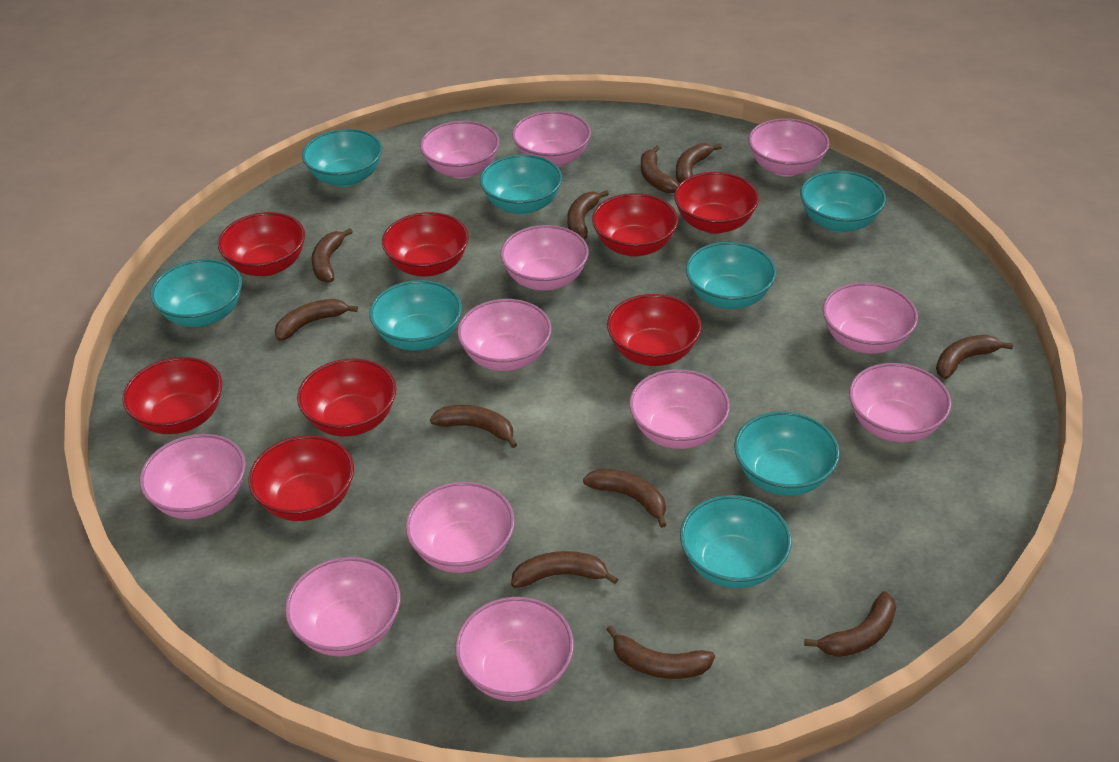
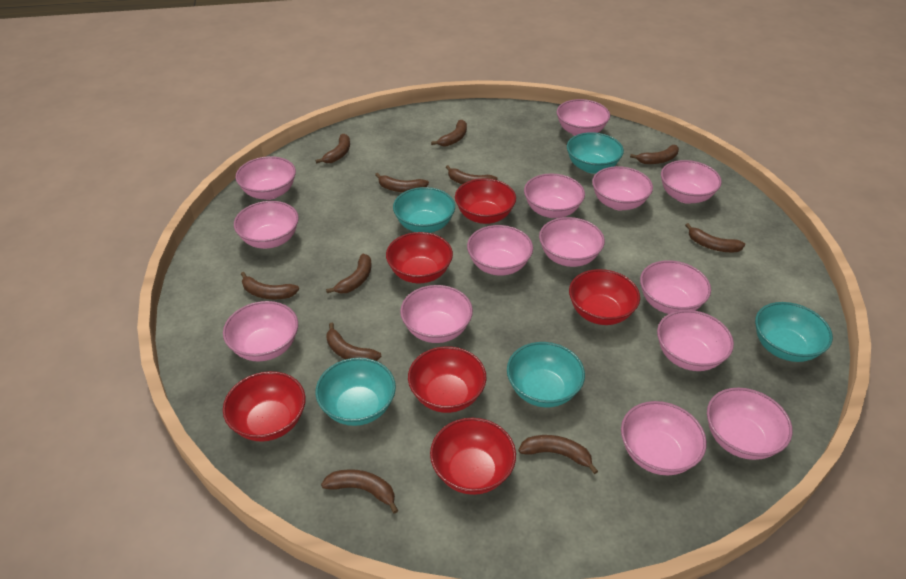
pink bowl: [139,434,246,519] [285,557,400,657] [405,482,515,573] [420,121,500,179] [455,597,574,701] [457,299,552,371] [500,225,589,291] [512,111,591,167] [629,369,730,449] [748,118,829,177] [823,282,918,354] [849,363,951,442] = 12 -> [223,301,298,361] [234,201,299,249] [235,156,296,200] [400,285,473,343] [467,225,533,276] [524,173,585,218] [539,217,605,267] [557,99,610,136] [592,166,653,210] [621,401,707,475] [640,260,711,314] [657,310,734,371] [661,160,722,204] [707,388,793,460] = 14
red bowl: [122,357,222,434] [218,212,305,276] [248,435,354,521] [297,359,396,436] [382,212,469,277] [592,193,678,257] [607,294,702,366] [674,172,759,234] = 8 -> [223,371,306,442] [386,232,453,283] [408,346,487,413] [430,418,516,495] [455,178,516,224] [569,269,640,325] = 6
turquoise bowl: [151,259,242,327] [302,129,382,187] [369,280,462,351] [480,154,562,215] [680,495,792,588] [686,242,776,309] [734,412,840,496] [800,170,886,232] = 8 -> [315,358,396,426] [393,187,455,233] [507,342,585,407] [567,132,624,173] [755,302,833,362] = 5

